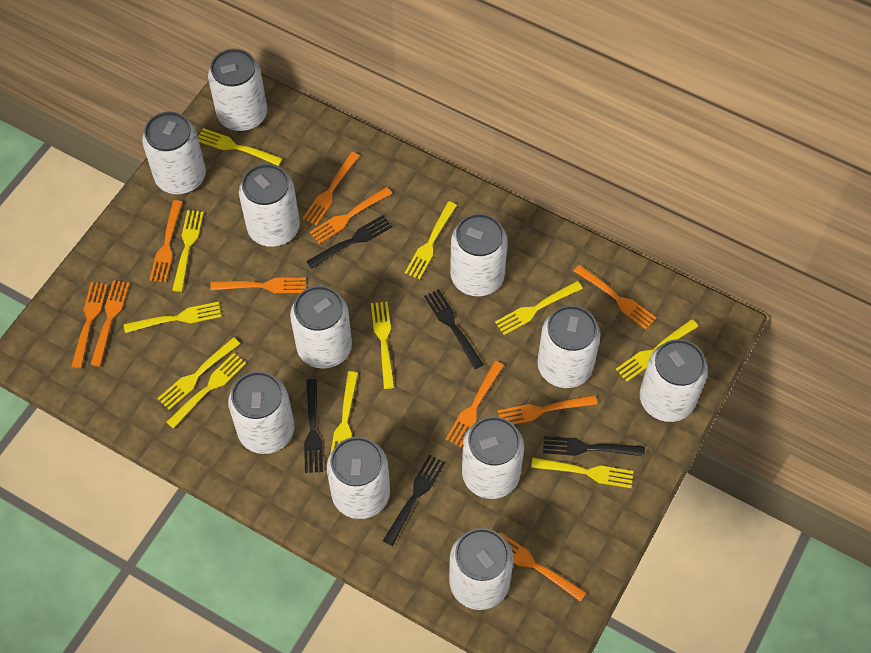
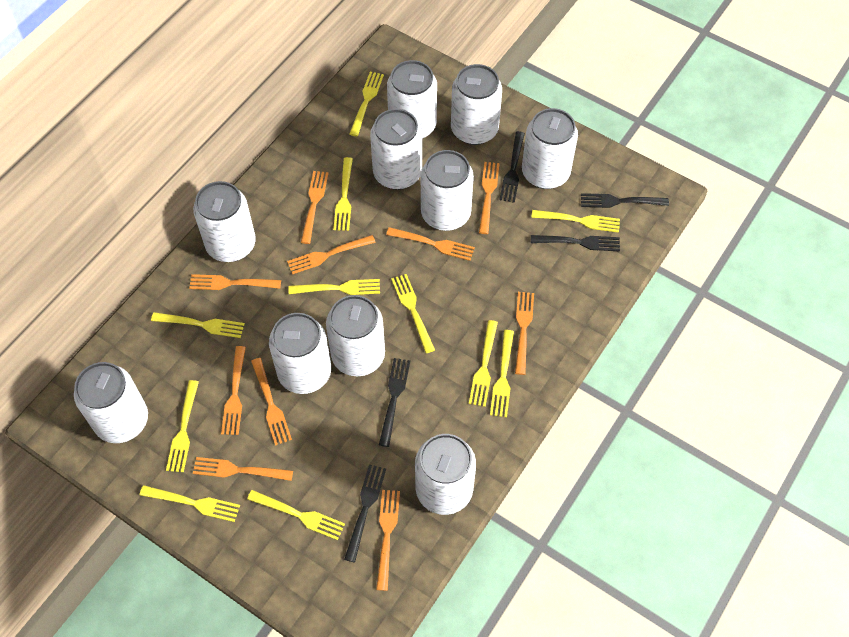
white can: [142,112,206,194] [208,49,267,132] [228,371,295,454] [239,164,300,247] [290,286,352,369] [327,437,390,519] [449,528,514,610] [450,213,508,296] [462,417,524,499] [537,305,600,388] [640,339,708,422] = 11 -> [74,362,148,443] [193,181,256,262] [269,313,331,394] [326,295,385,376] [370,109,422,190] [387,60,437,139] [415,434,476,515] [421,150,474,231] [451,64,502,145] [522,108,578,189] = 10

